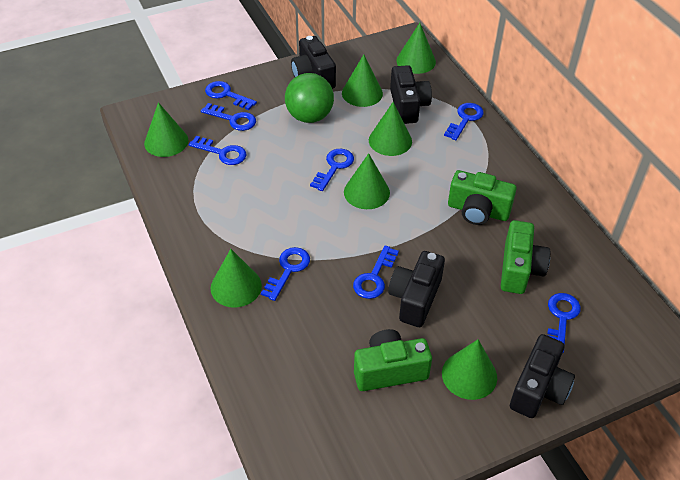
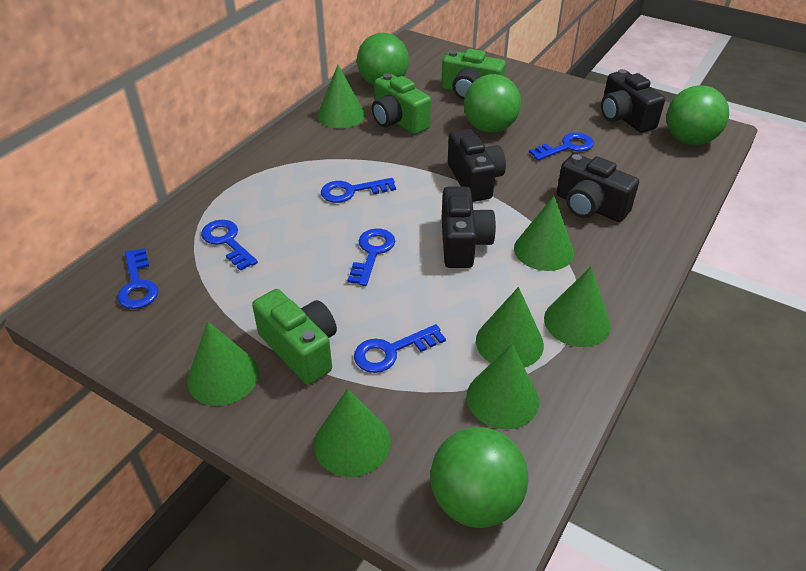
blue key: [189,136,246,165] [201,103,256,131] [205,81,257,110] [261,247,310,301] [310,149,354,191] [353,245,399,299] [444,103,484,140] [547,293,581,353] = 8 -> [117,248,158,309] [201,220,258,271] [321,178,396,203] [347,229,395,286] [354,324,446,373] [529,132,594,160] = 6
green ball: [285,73,334,123] = 1 -> [357,33,409,86] [431,427,528,528] [464,74,521,133] [666,85,729,145] = 4

